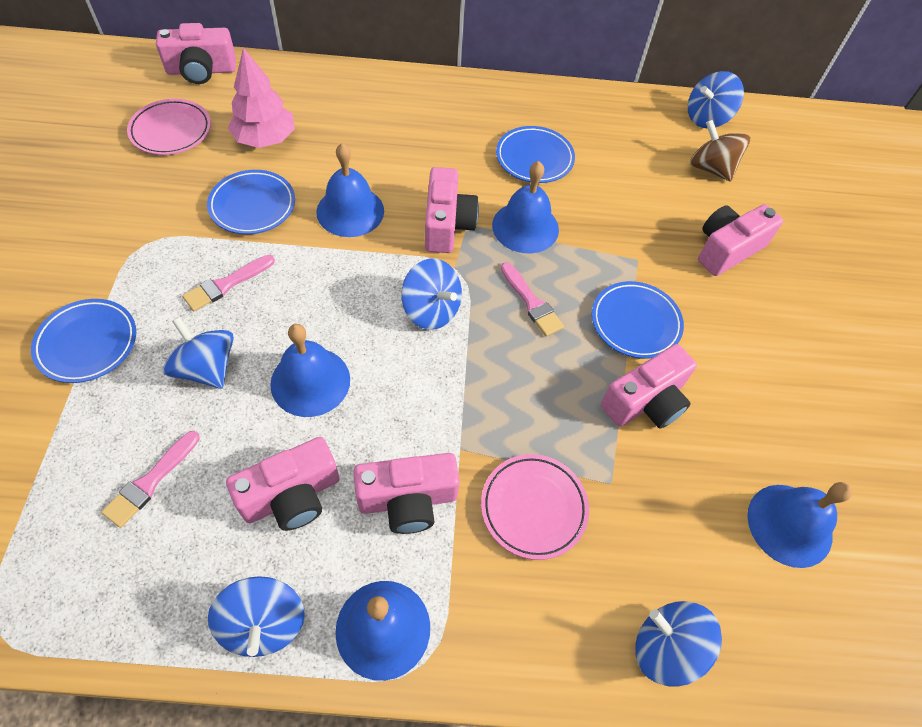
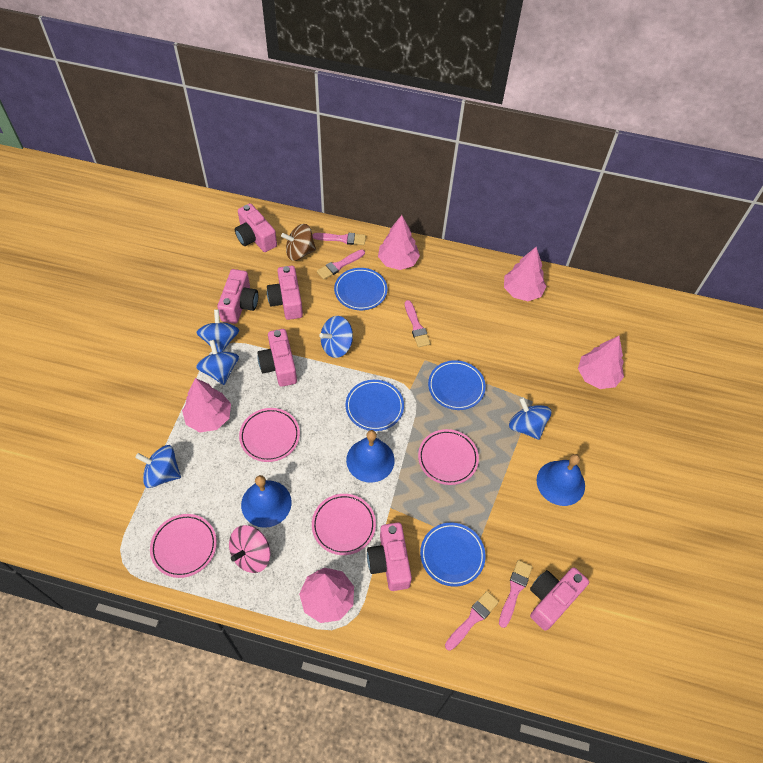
blue bell: [270,324,350,417] [316,143,384,237] [335,581,430,681] [492,161,559,253] [747,482,853,568] = 5 -> [241,475,292,528] [346,430,395,483] [537,454,585,506] = 3
pink brush: [101,431,200,528] [182,255,275,311] [501,262,564,336] = 3 -> [312,233,366,245] [317,249,365,280] [405,300,431,347] [445,591,499,651] [499,560,532,628] = 5
pink plate: [127,99,211,155] [481,454,589,560] = 2 -> [150,514,217,578] [239,408,300,462] [312,494,376,555] [418,429,479,485] = 4
pink spinning top: none = 0 -> [229,525,271,573] = 1
pink tree: [228,48,295,148] = 1 -> [182,378,231,432] [299,568,354,623] [378,215,420,270] [504,247,546,301] [578,336,624,389] = 5

